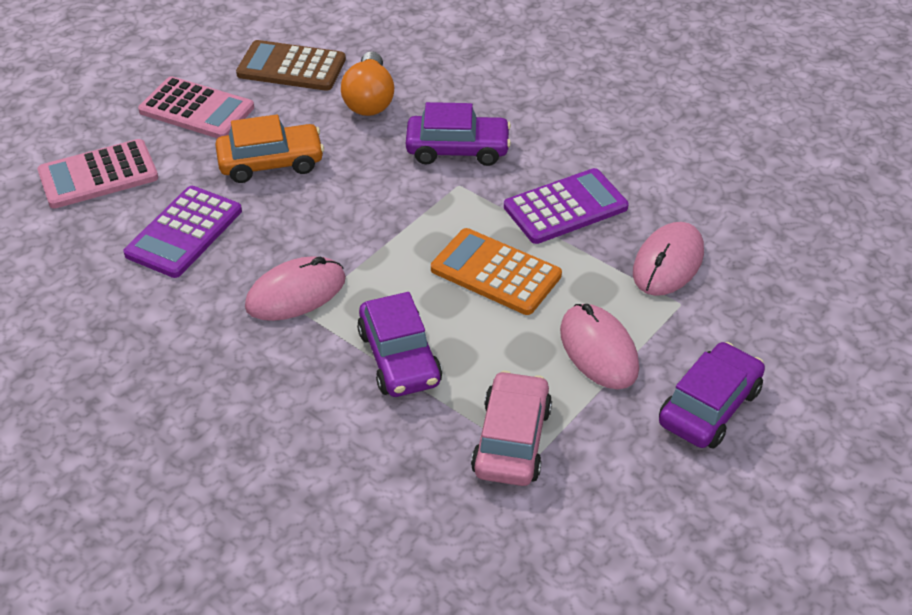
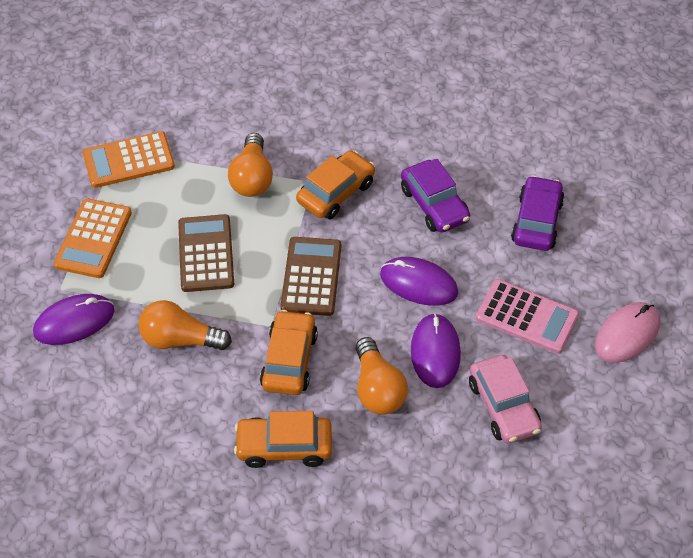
brown calculator: [236,40,346,91] = 1 -> [178,214,234,292] [281,237,341,316] = 2
orange calculator: [431,228,562,315] = 1 -> [54,199,132,278] [83,131,175,188] = 2
orange car: [215,114,324,183] = 1 -> [234,411,332,468] [260,310,318,395] [296,150,375,219] = 3
orange light bulb: [341,51,394,116] = 1 -> [138,300,232,350] [228,133,273,197] [355,337,408,415] = 3
pink calculator: [37,139,158,209] [138,76,254,138] = 2 -> [476,279,579,354] = 1
pink mouse: [245,256,346,321] [560,304,639,389] [633,222,704,296] = 3 -> [595,302,660,363] = 1
purple calculator: [123,186,242,278] [504,168,629,244] = 2 -> none = 0
purple car: [357,292,442,397] [406,102,511,166] [659,342,765,449] = 3 -> [401,159,470,233] [511,175,565,251] = 2
purple mouse: none = 0 -> [33,294,115,345] [380,257,458,306] [411,313,461,388] = 3

